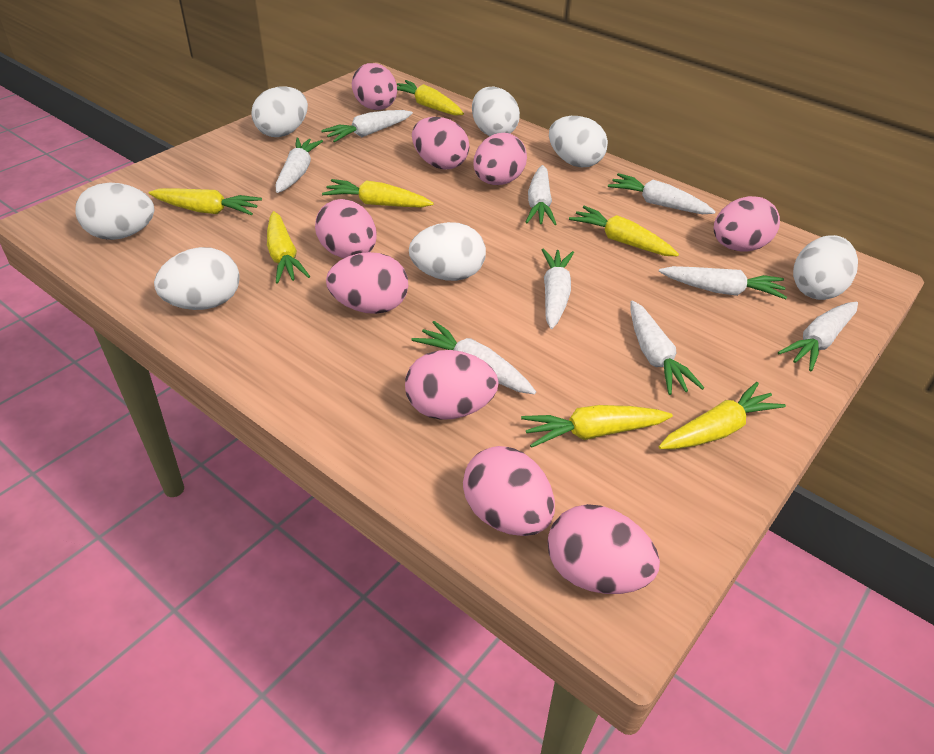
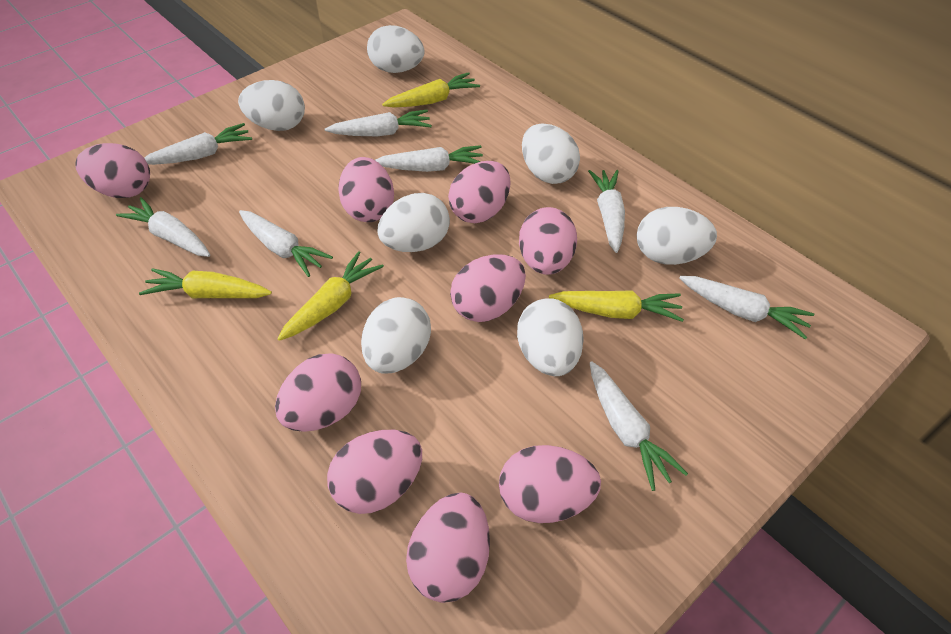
white carrot: [276,138,323,193] [321,110,413,143] [411,321,536,394] [526,165,556,225] [542,248,574,329] [608,173,716,214] [630,300,704,395] [659,266,787,299] [778,302,858,371] = 9 -> [116,197,210,257] [144,123,252,165] [239,210,333,277] [325,110,432,136] [375,145,483,172] [588,170,625,253] [590,361,688,491] [679,276,815,340] = 8
yellow carrot: [149,189,262,215] [267,211,310,284] [322,179,434,208] [397,80,464,116] [521,405,673,448] [569,206,679,256] [658,382,786,449] = 7 -> [139,268,272,298] [277,251,384,341] [382,72,480,108] [549,290,684,322] = 4

